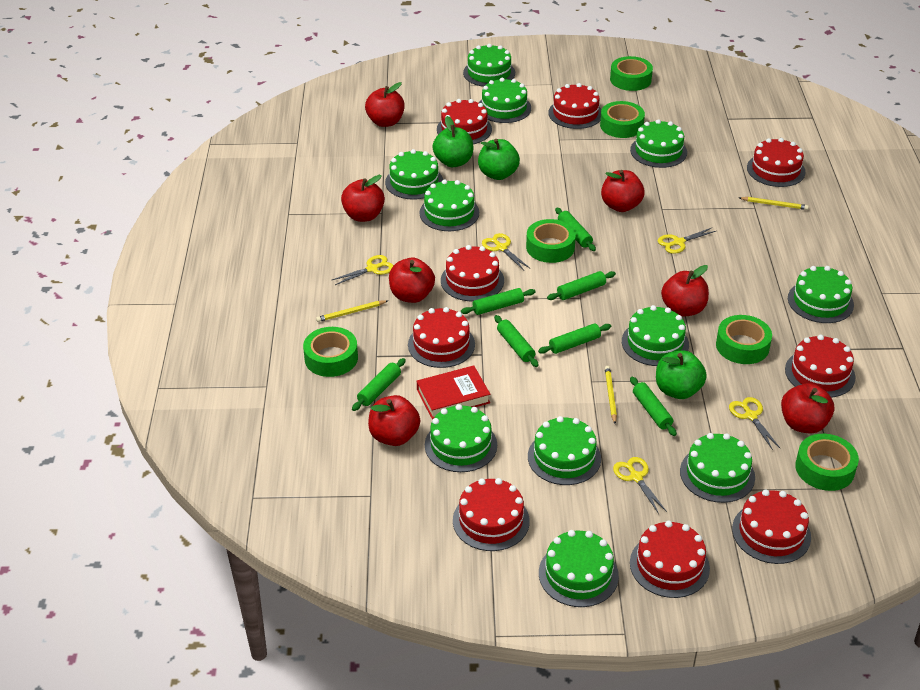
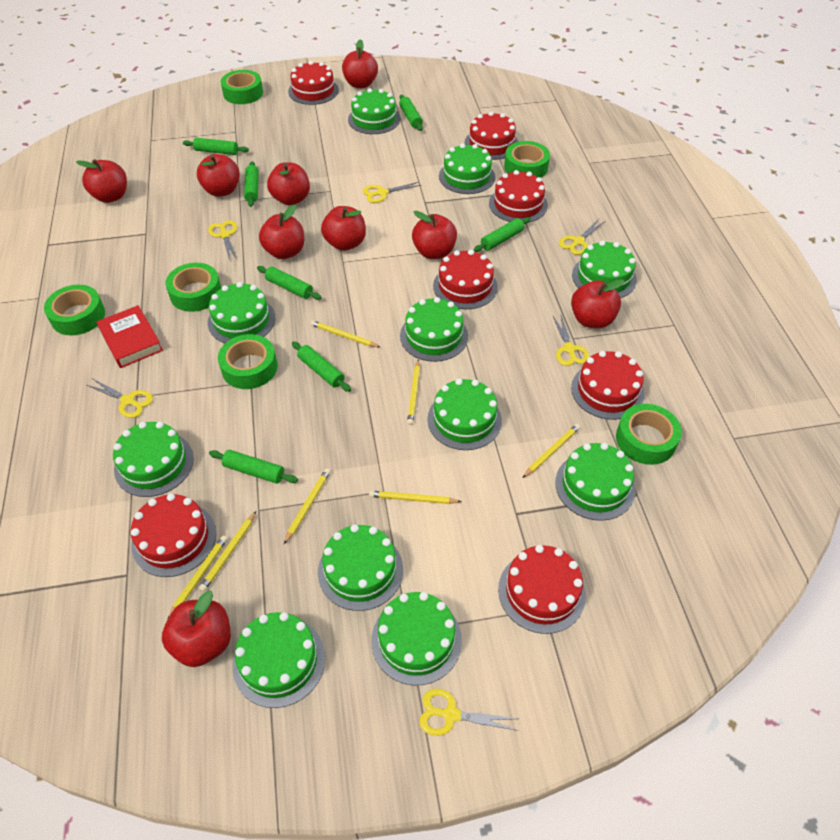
green apple: [433,116,473,167] [478,139,520,180] [656,351,707,399] = 3 -> none = 0
red apple: [341,175,385,222] [365,82,405,127] [368,395,420,446] [389,258,435,303] [601,170,645,212] [661,265,709,317] [781,383,834,434] = 7 -> [76,159,127,203] [162,591,231,667] [197,154,240,197] [259,205,304,259] [267,162,310,205] [321,206,366,251] [342,39,378,88] [412,211,457,259] [571,279,625,328] = 9
red cake: [408,307,475,368] [437,99,492,144] [441,245,504,301] [453,478,530,551] [548,83,602,129] [630,521,710,598] [732,489,811,564] [747,138,806,187] [785,335,856,398] = 9 -> [131,493,216,577] [288,61,339,105] [433,250,498,309] [465,112,518,160] [489,170,548,222] [498,545,586,634] [571,351,644,420] = 7
yellow pencil: [316,300,387,322] [605,366,617,424] [739,197,809,210] = 3 -> [167,535,228,620] [199,511,256,592] [284,468,330,544] [310,320,380,347] [369,491,462,504] [407,359,420,425] [522,424,580,478] = 7
yellow scissors: [332,255,394,285] [482,233,531,270] [613,457,667,514] [658,228,716,254] [729,397,780,450] = 5 -> [87,379,153,418] [208,220,238,261] [363,182,422,203] [419,689,519,736] [553,315,590,366] [559,219,604,255] = 6

